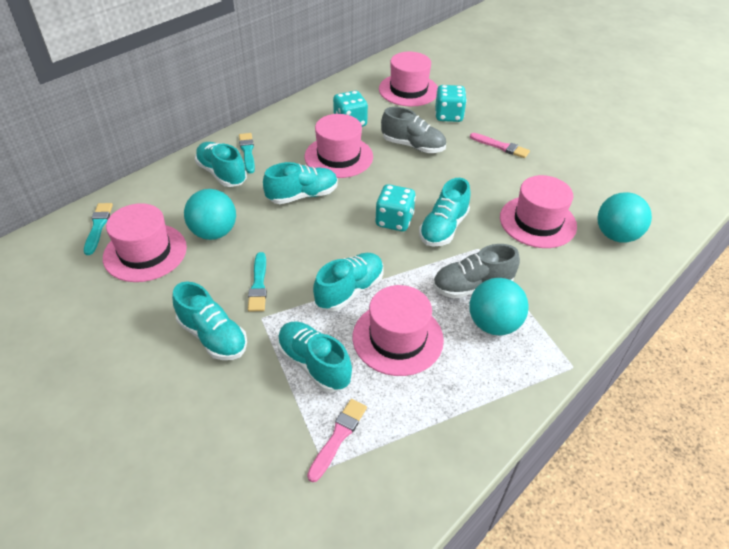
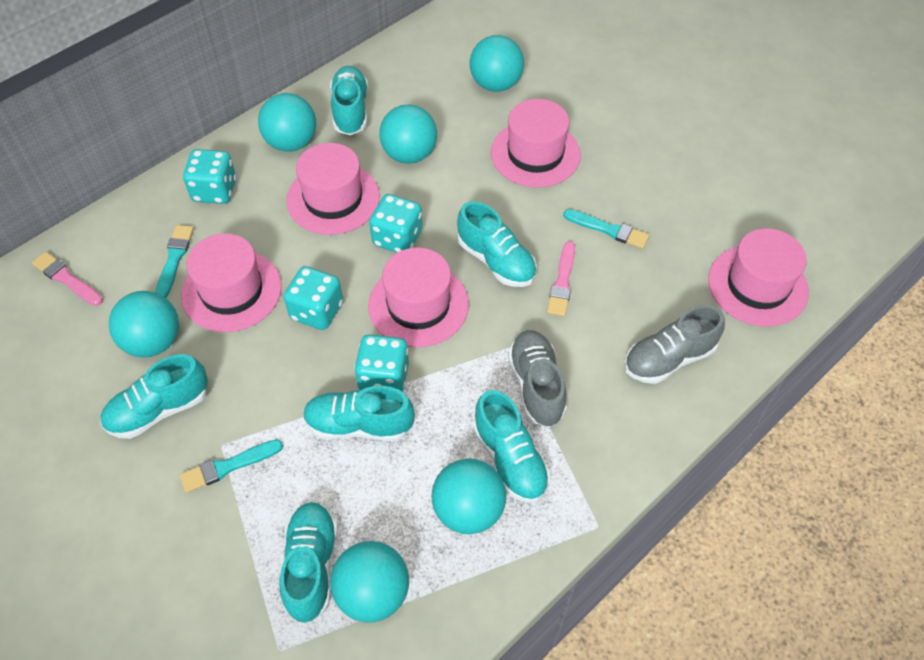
turquoise ball: [184,189,236,240] [469,278,528,336] [597,192,652,243] = 3 -> [109,291,179,358] [258,93,316,152] [330,541,409,623] [379,104,437,164] [432,458,506,534] [470,35,524,92] = 6
turquoise dice: [333,91,368,127] [375,184,416,231] [435,85,467,122] = 3 -> [183,149,236,204] [284,266,343,330] [354,334,409,392] [369,194,423,253] = 4

